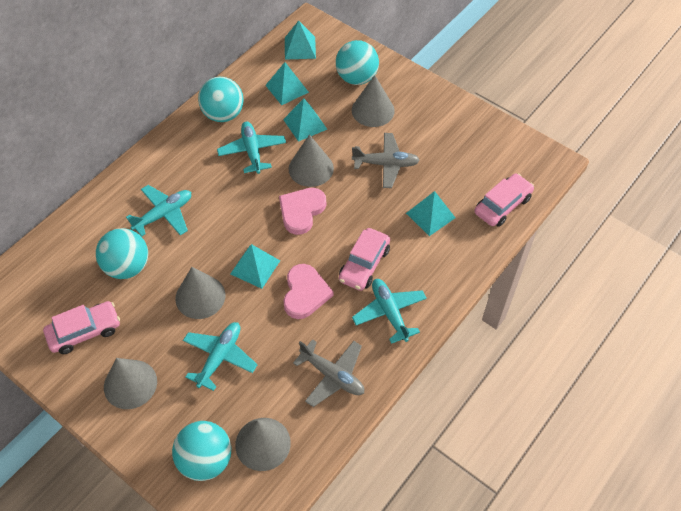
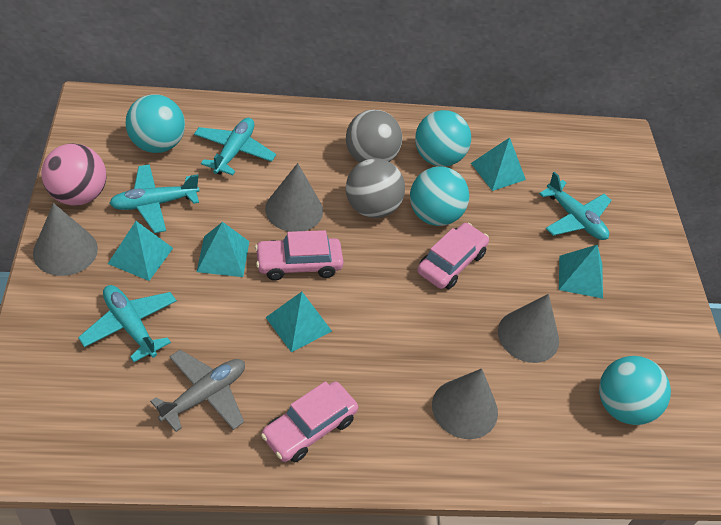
grey ball: none = 0 -> [346,110,402,163] [346,158,405,218] = 2
grey cone: [104,358,157,409] [175,267,225,319] [235,418,291,471] [289,134,334,187] [352,75,395,127] = 5 -> [33,203,98,276] [265,163,323,232] [432,368,498,439] [498,294,559,363] = 4
grey plane: [293,339,364,407] [352,133,420,188] = 2 -> [150,350,245,432] = 1
pink ball: none = 0 -> [41,143,106,205] = 1
pink heart: [279,188,326,235] [283,264,333,319] = 2 -> none = 0

